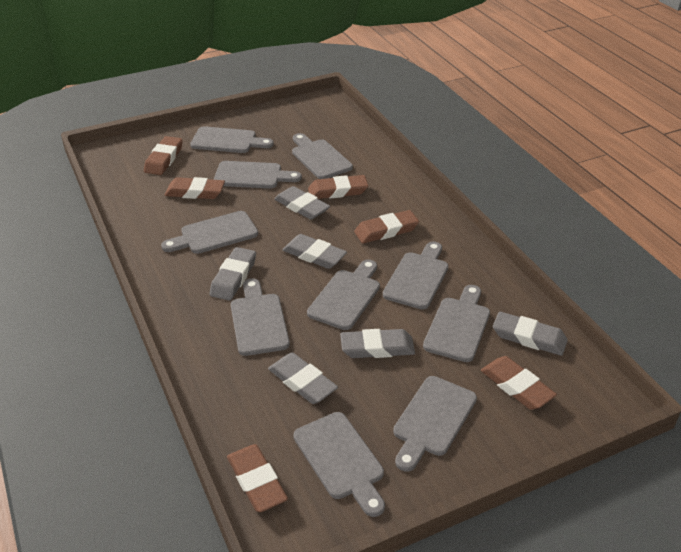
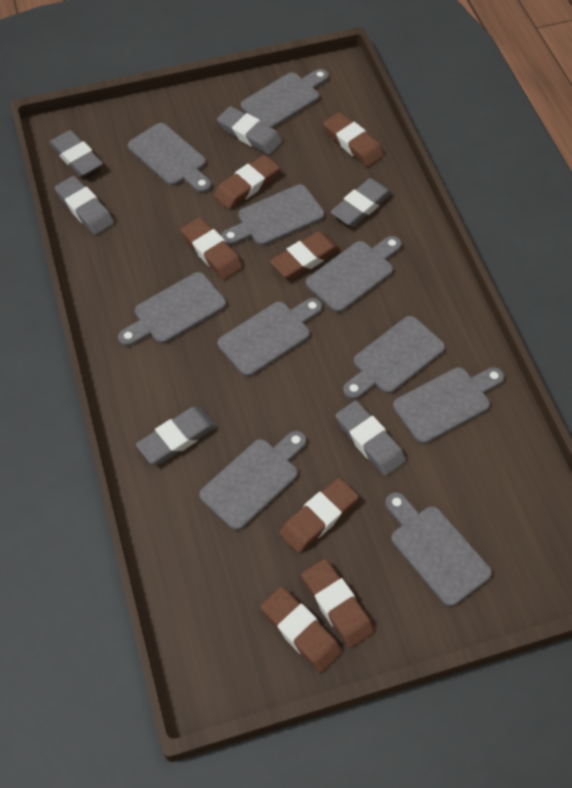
brown eraser: [144,136,183,175] [165,177,225,199] [227,444,288,512] [308,175,368,199] [354,210,419,244] [481,356,557,410] = 6 -> [181,218,243,280] [214,155,279,209] [260,587,342,673] [270,231,340,279] [279,478,359,553] [301,559,374,648] [323,112,384,167] = 7

